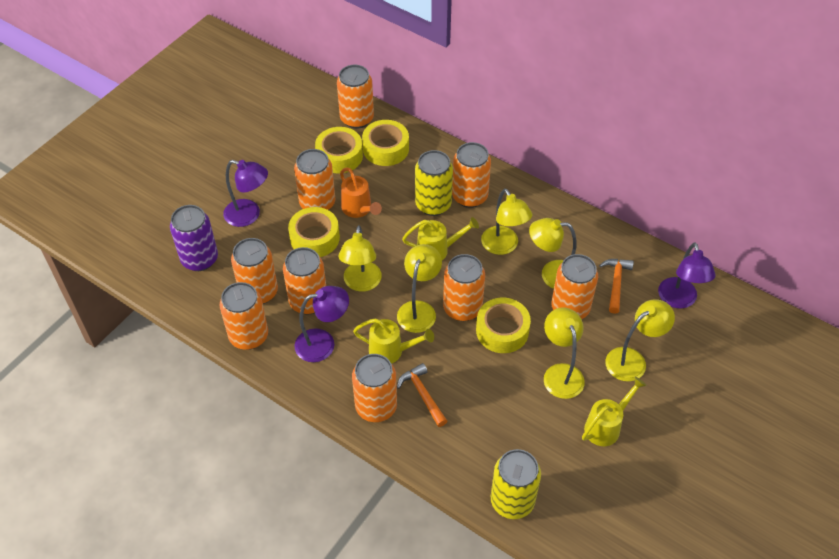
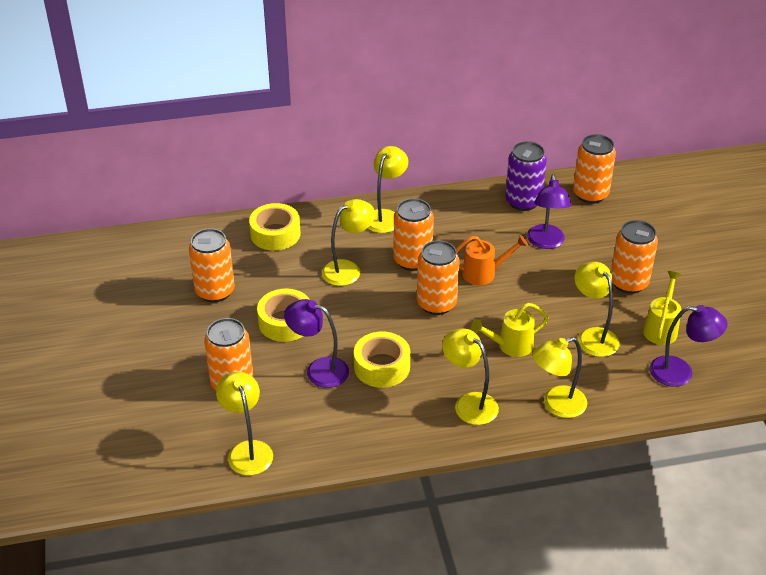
orange can: [220,282,268,350] [231,238,278,304] [283,247,326,315] [294,149,335,210] [337,65,374,129] [352,354,397,422] [443,254,485,321] [452,142,491,208] [552,254,598,319] = 9 -> [189,228,235,302] [204,318,253,390] [393,198,434,271] [417,240,460,315] [573,134,616,204] [611,220,658,294] = 6
orange hammer: [397,363,447,427] [599,259,634,314] = 2 -> none = 0
yellow can: [415,150,453,216] [491,449,541,519] = 2 -> none = 0
yellow tape: [288,207,340,257] [315,127,363,174] [362,120,409,166] [476,298,531,353] = 4 -> [249,203,301,251] [257,289,310,342] [354,332,410,388] = 3
yellow watering can: [353,318,434,364] [402,217,479,260] [582,377,647,446] = 3 -> [471,303,548,357] [643,271,681,345] = 2

